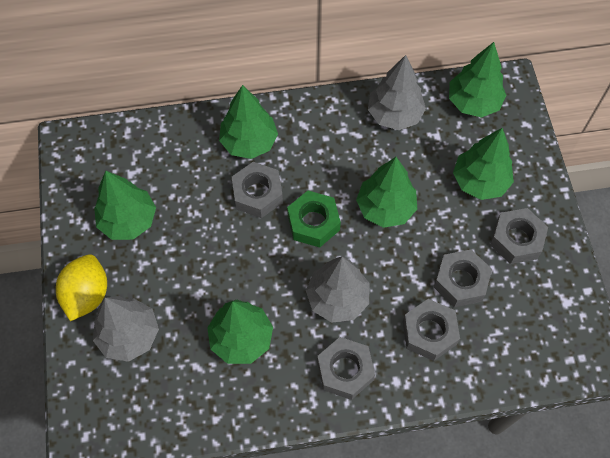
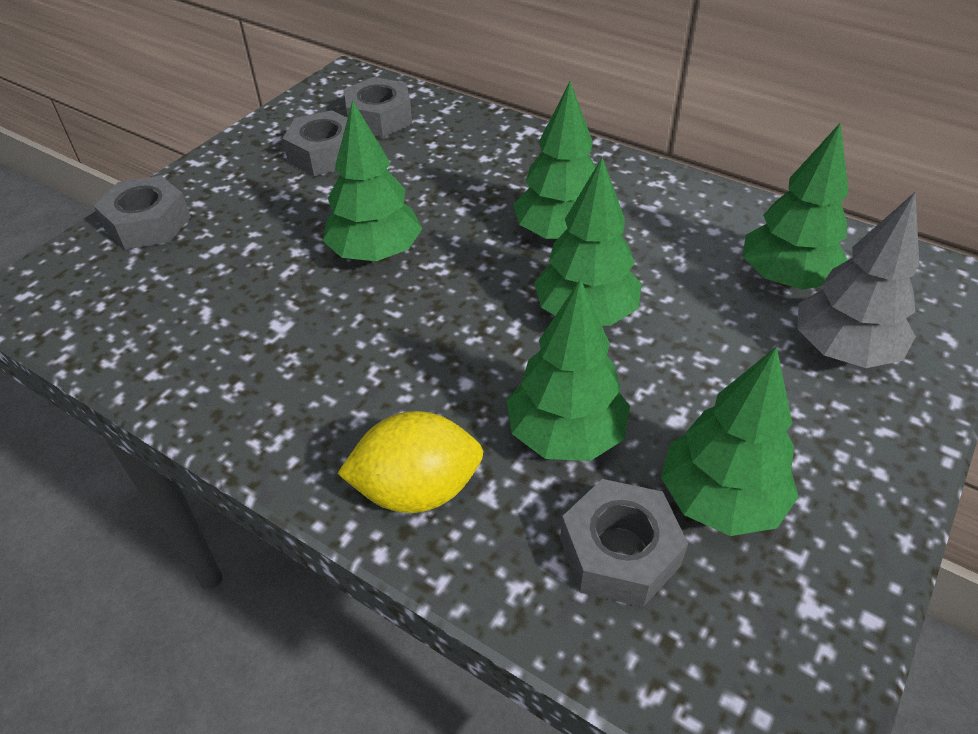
green nut: [287,191,341,247] = 1 -> none = 0
grey nut: [232,162,283,218] [317,337,375,400] [403,299,460,361] [434,250,492,307] [490,208,548,264] = 5 -> [94,176,191,250] [282,110,348,176] [344,77,412,137] [560,479,688,607] = 4
grey tree: [93,296,159,362] [306,257,370,323] [368,55,426,130] = 3 -> [798,192,919,368] = 1

